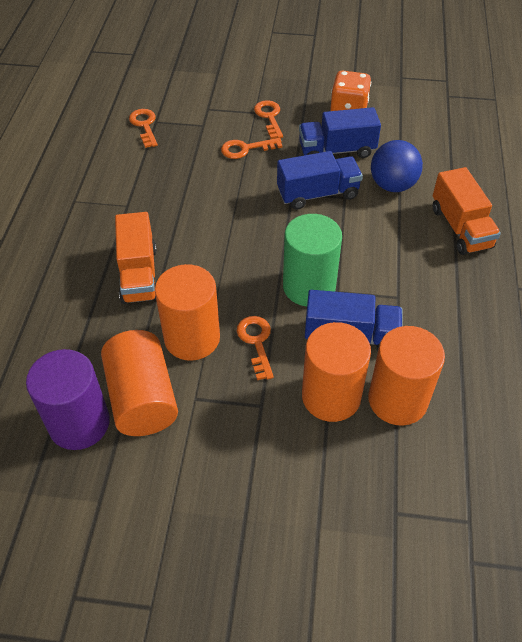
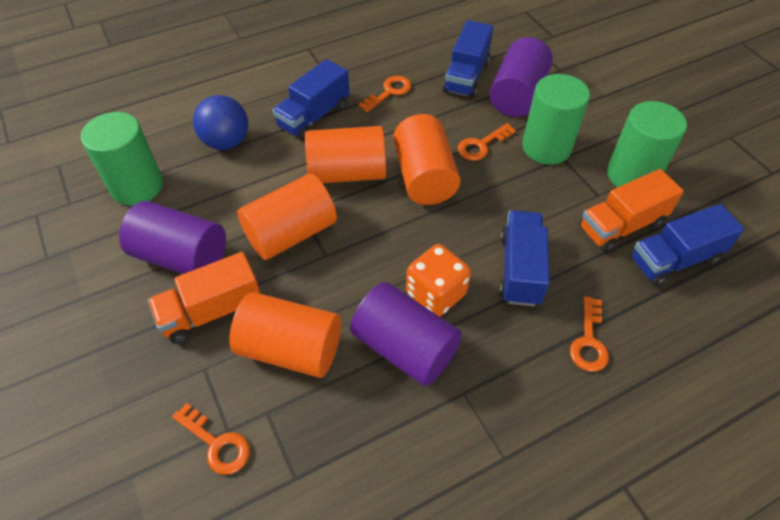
blue truck: [277,151,363,210] [299,107,381,158] [305,290,403,351] = 3 -> [273,59,350,140] [443,20,493,98] [499,210,550,306] [630,204,745,286] = 4
green cylinder: [283,214,342,306] = 1 -> [81,112,163,205] [522,74,590,165] [607,101,687,187] = 3
purple cylinder: [26,349,110,450] = 1 -> [119,201,226,274] [350,282,462,386] [490,37,553,117] = 3

